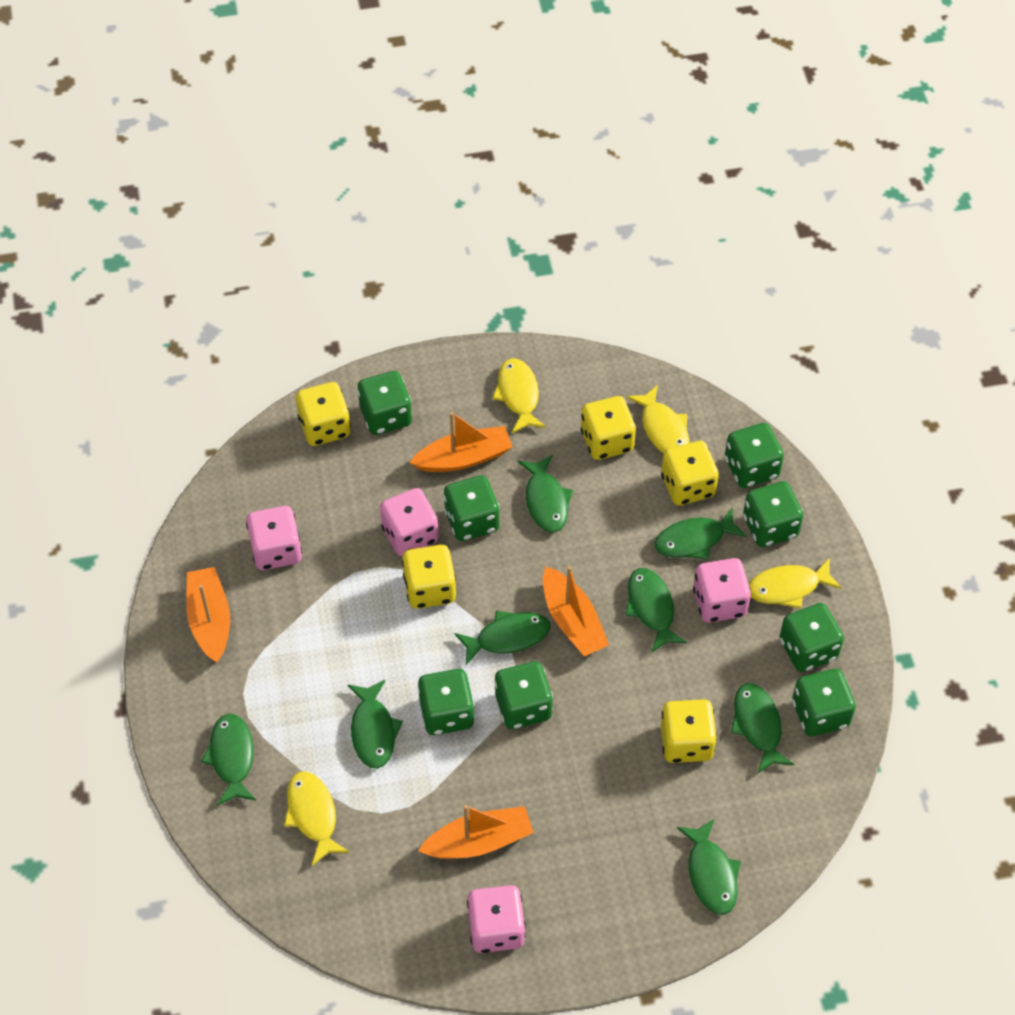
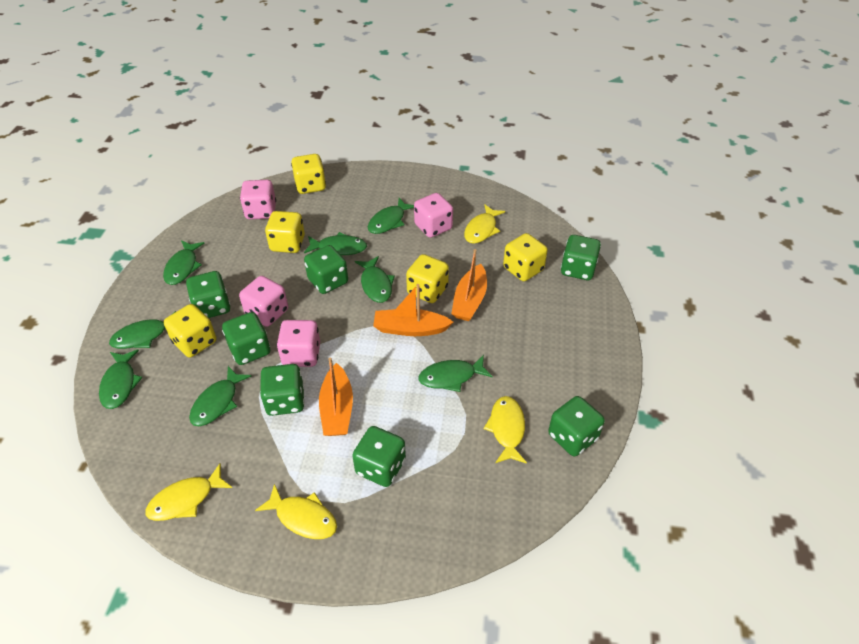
green dice: [357,371,412,435] [418,669,475,735] [444,475,500,541] [494,661,553,729] [725,423,784,488] [743,481,803,547] [780,603,844,672] [792,668,856,736] = 8 -> [186,271,230,318] [222,312,270,365] [260,364,305,416] [304,245,348,294] [352,426,406,487] [548,396,605,456] [561,235,601,280] = 7
orange boat: [186,567,230,662] [409,412,513,472] [418,805,534,859] [543,566,609,657] = 4 -> [319,357,353,436] [373,284,453,336] [451,249,487,321] = 3

